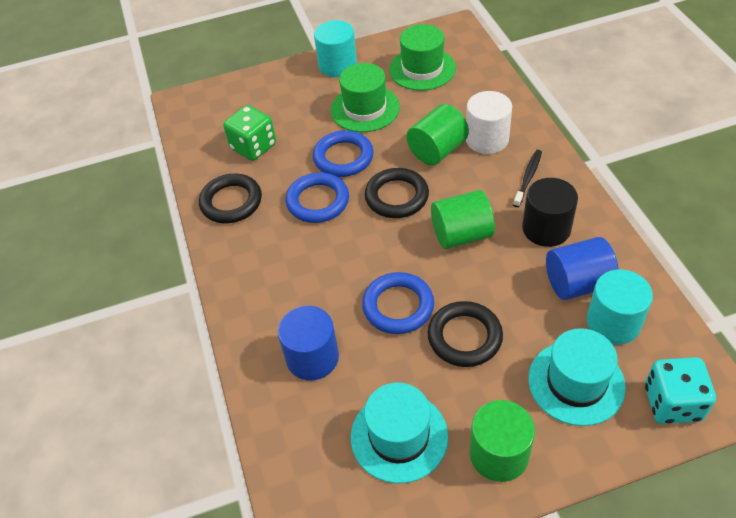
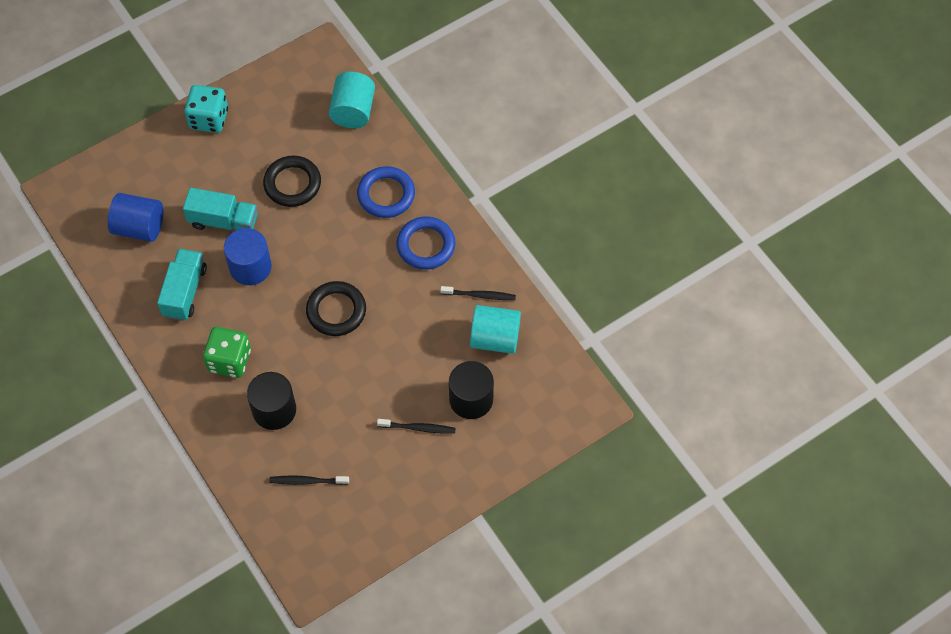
black cylinder: [522,178,578,247] = 1 -> [247,372,296,430] [449,361,494,419] = 2
black ring: [199,174,262,223] [365,168,429,218] [428,301,503,367] = 3 -> [263,155,321,207] [306,281,366,336] = 2
black toothbrush: [513,150,542,207] = 1 -> [269,475,349,485] [377,419,456,434] [440,286,516,300] = 3
blue ring: [286,172,349,223] [313,130,374,177] [362,272,434,334] = 3 -> [357,166,415,218] [397,216,455,270] = 2
green cylinder: [406,104,469,165] [431,190,495,249] [470,400,535,482] = 3 -> none = 0
green hat: [330,63,400,132] [389,24,456,91] = 2 -> none = 0
turquoise hat: [351,382,448,484] [528,328,626,426] = 2 -> none = 0
turquoise truck: none = 0 -> [157,249,207,321] [183,188,257,230] = 2
white cylinder: [466,91,512,154] = 1 -> none = 0

